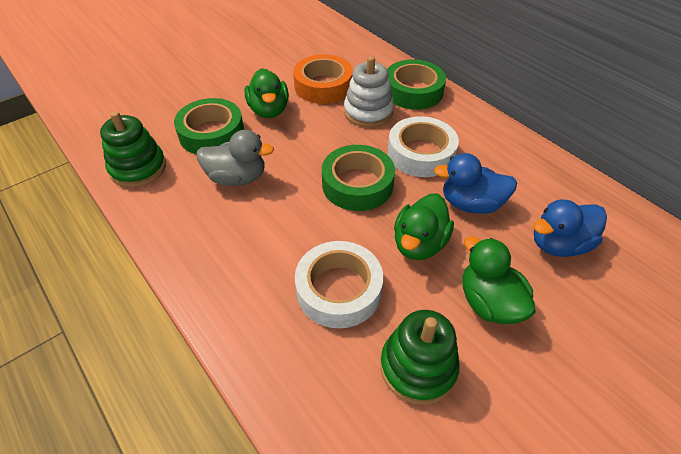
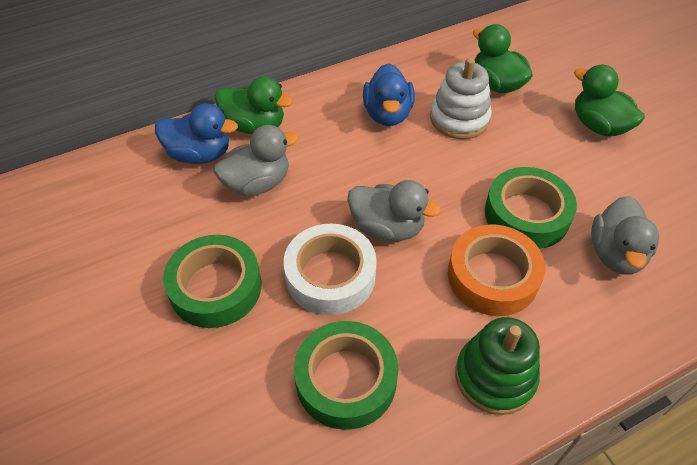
green stacking toy: [100,111,166,188] [380,310,460,405] = 2 -> [455,317,540,415] = 1
grey duck: [196,130,274,186] = 1 -> [214,125,299,196] [348,180,442,241] [591,196,659,275] = 3
white tape: [295,241,383,328] [388,116,459,177] = 2 -> [283,223,377,315] = 1

